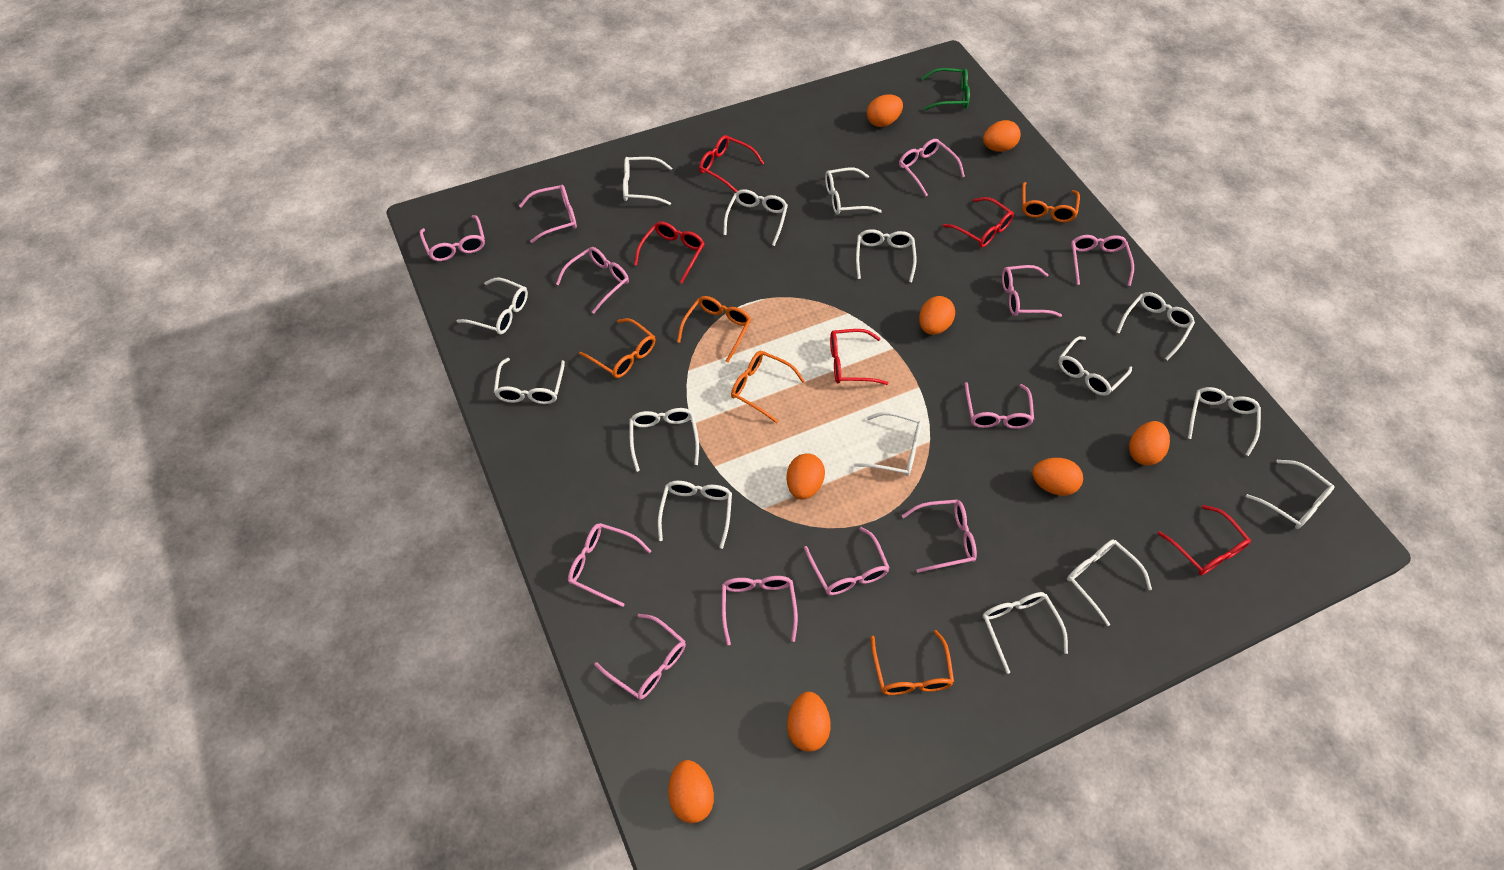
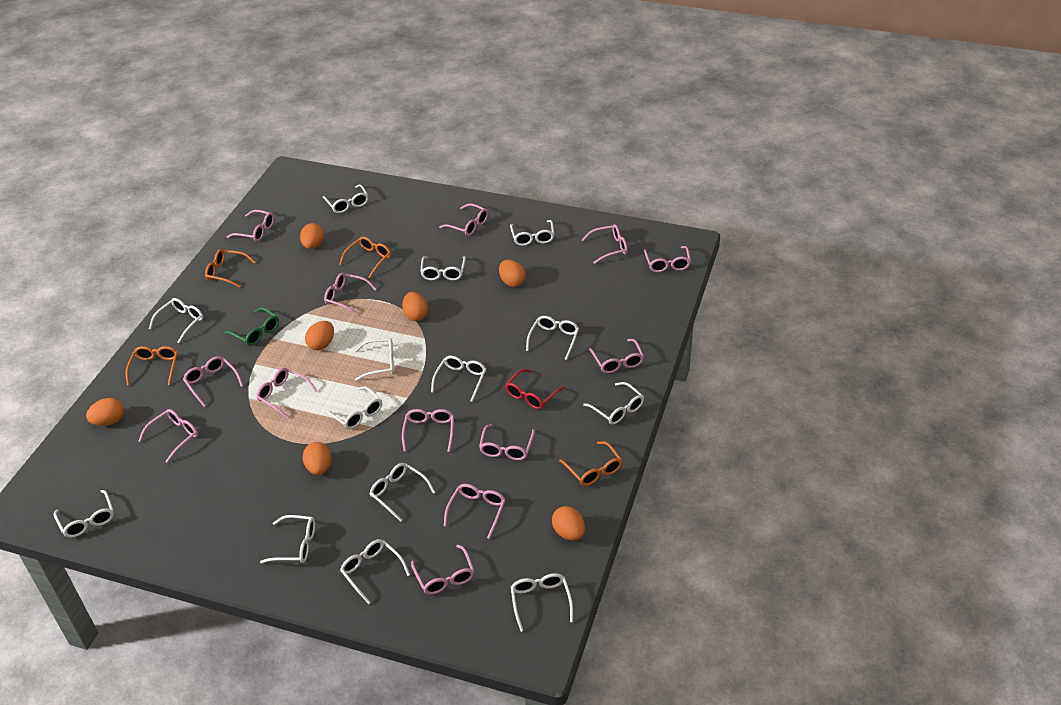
orange egg: [668,760,714,823] [786,453,825,500] [787,692,830,752] [867,94,903,127] [919,296,955,335] [983,120,1021,152] [1032,458,1083,496] [1129,421,1170,466] = 8 -> [86,398,124,426] [300,223,324,249] [303,442,332,475] [305,321,334,350] [402,292,428,321] [499,260,526,287] [552,506,585,541] = 7
orange glasses: [579,318,655,378] [677,296,751,362] [731,351,805,423] [871,630,954,695] [1022,182,1080,222] = 5 -> [126,346,178,385] [205,249,256,288] [339,236,391,278] [559,441,622,486] = 4
pink glasses: [420,215,485,261] [519,185,577,243] [556,247,629,314] [568,523,651,607] [594,614,686,700] [722,576,798,645] [804,527,889,595] [899,139,965,196] [902,500,977,573] [965,382,1034,429] [1002,265,1062,317] [1071,235,1134,286] = 12 -> [138,409,198,463] [183,356,243,407] [227,210,274,242] [256,368,317,419] [324,273,376,315] [402,409,454,452] [411,545,474,595] [439,203,488,236] [444,484,506,539] [479,424,535,460] [582,224,628,264] [589,339,644,373] [644,246,691,272] = 13
red glasses: [634,221,705,283] [699,135,764,193] [830,329,888,385] [943,197,1014,248] [1158,505,1251,575] = 5 -> [505,369,565,409] = 1
white glasses: [457,278,528,335] [494,358,565,404] [623,157,672,205] [629,408,699,472] [658,481,732,549] [723,189,788,246] [825,168,882,215] [854,412,922,476] [856,229,916,282] [982,592,1068,674] [1058,336,1132,396] [1067,539,1152,626] [1117,292,1195,361] [1188,387,1261,456] [1246,460,1335,529] = 15 -> [54,490,114,537] [149,298,203,343] [260,515,315,563] [323,184,369,213] [323,386,382,429] [340,539,410,604] [354,338,394,381] [370,463,435,522] [420,256,466,280] [431,356,486,402] [510,220,554,246] [511,573,573,632] [526,316,579,360] [583,382,644,425] = 14

